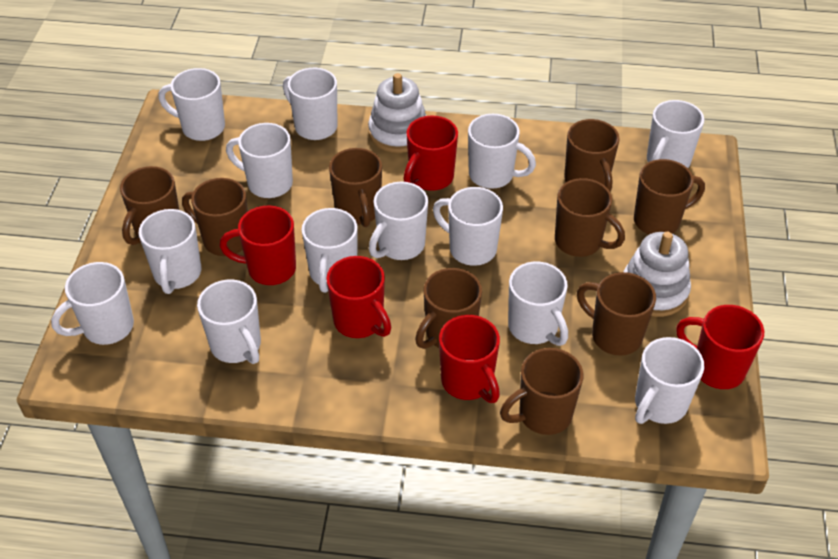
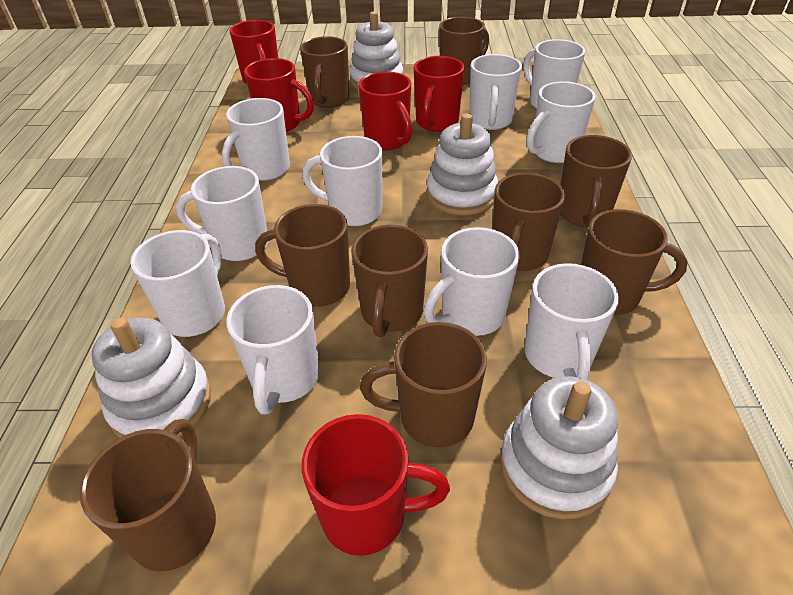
white mug: [51,262,134,345] [139,209,201,294] [158,68,225,141] [197,279,261,364] [226,123,293,198] [283,68,337,140] [301,208,358,293] [369,182,428,260] [433,187,503,266] [468,114,536,189] [508,262,568,346] [635,337,704,424] [647,100,704,168] = 13 -> [130,230,225,337] [176,166,268,261] [222,98,290,181] [226,285,319,414] [302,136,383,226] [423,227,519,336] [470,54,522,130] [523,39,585,109] [525,263,619,380] [526,81,596,163] = 10
white stacking toy: [368,73,426,153] [623,232,691,317] = 2 -> [92,317,211,438] [350,11,403,90] [427,114,498,215] [500,376,618,519] = 4

